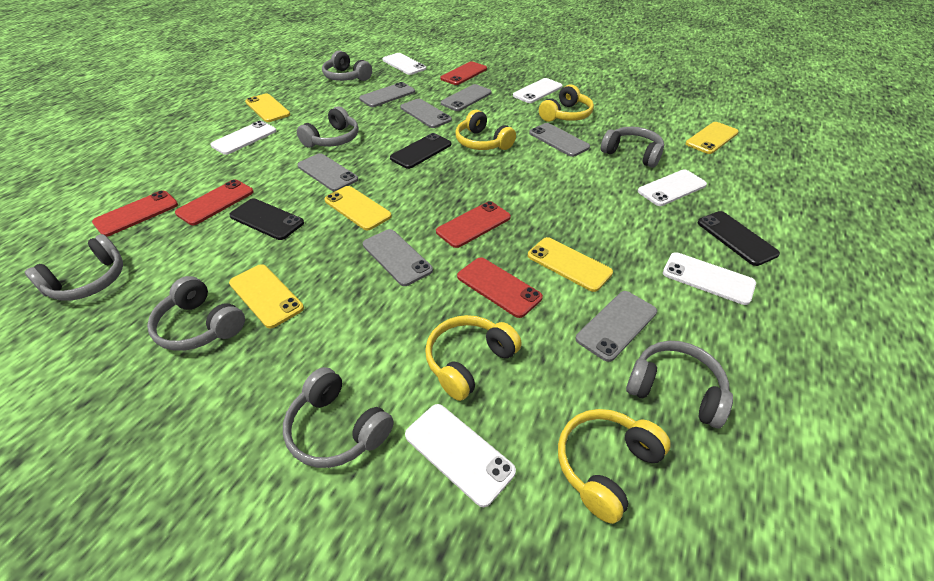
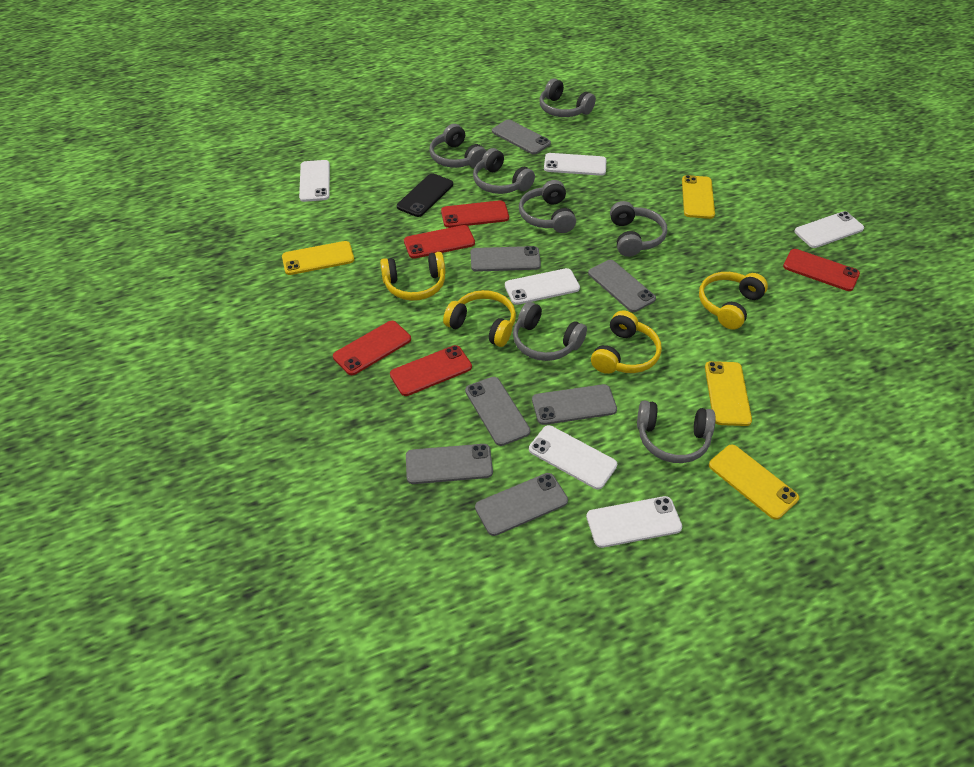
black phone: [229,198,304,240] [390,133,451,169] [697,211,780,266] = 3 -> [397,173,453,217] = 1
yellow phone: [229,264,304,328] [245,93,290,122] [324,186,392,231] [528,237,613,292] [686,122,739,154] = 5 -> [282,241,354,275] [682,175,715,219] [705,361,752,426] [709,445,799,520] = 4

